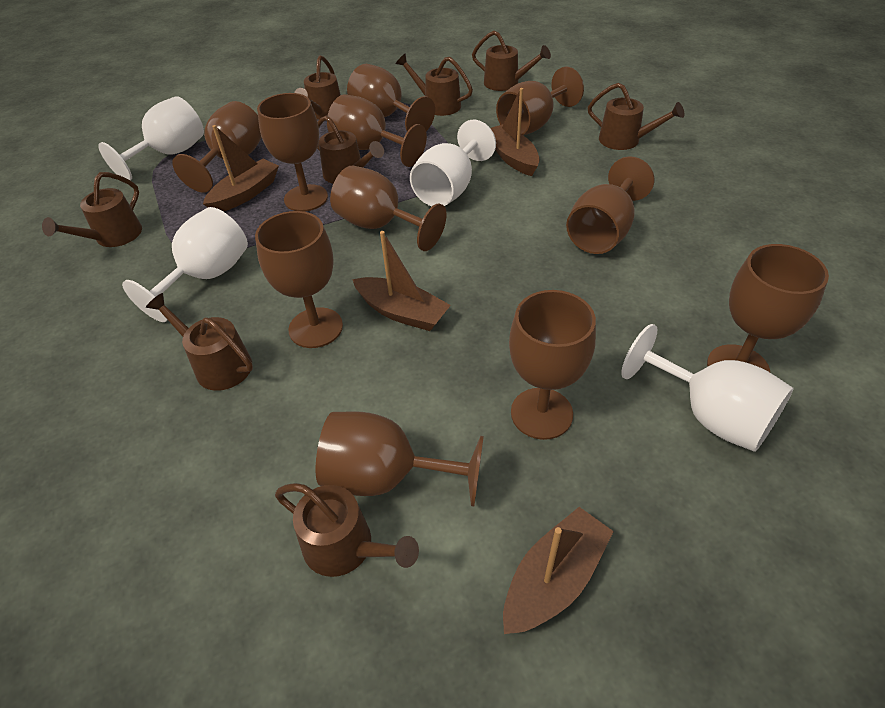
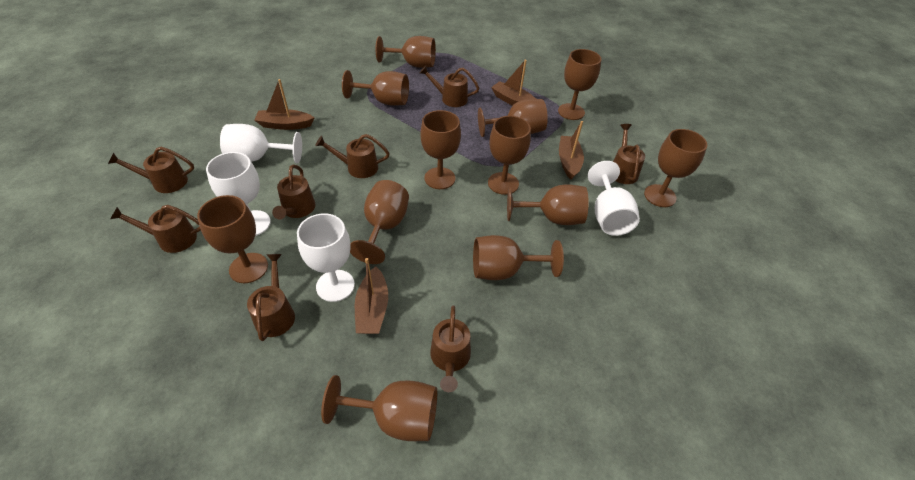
brown goblet: [172,101,262,193] [255,211,343,348] [257,93,328,212] [316,412,484,507] [327,94,427,167] [330,166,447,251] [347,64,435,131] [496,67,584,135] [509,290,596,440] [566,157,654,254] [707,244,829,372] = 11 -> [197,195,268,283] [321,375,437,441] [342,70,409,106] [350,180,409,264] [375,36,436,68] [420,110,461,189] [473,235,564,280] [478,99,548,137] [488,116,531,195] [507,184,589,225] [558,49,601,120] [644,129,707,207] = 12

